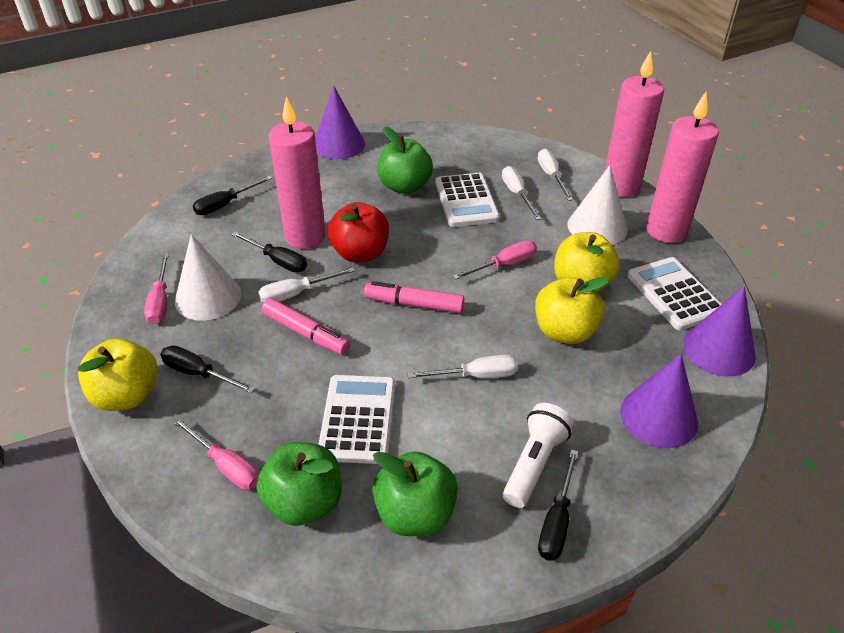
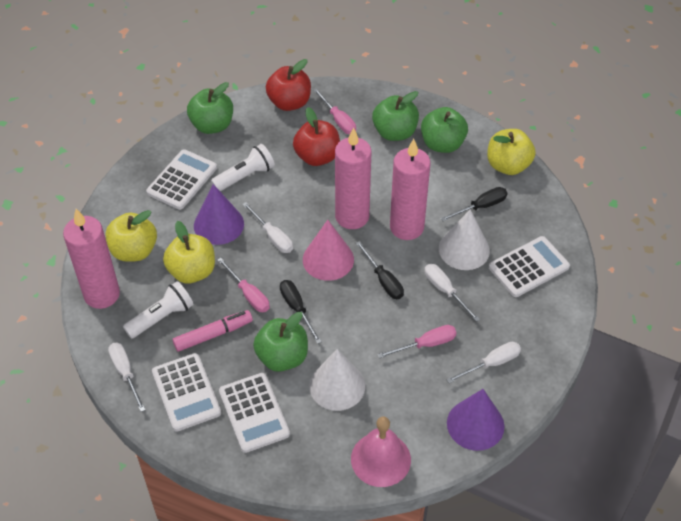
black screwdriver: [160,345,255,393] [193,176,272,215] [231,231,307,272] [538,449,579,561] = 4 -> [280,280,322,344] [356,241,404,299] [441,187,508,221] = 3
green apple: [257,442,342,526] [372,451,458,536] [377,127,433,194] = 3 -> [187,82,233,134] [253,312,308,372] [372,91,419,141] [421,107,468,153] = 4
pink bell: none = 0 -> [351,416,411,487] = 1
pink cone: none = 0 -> [303,220,354,281] = 1
pink marker: [262,298,350,355] [364,281,464,313] = 2 -> [173,310,253,352] = 1
purple cone: [315,86,365,159] [620,354,698,448] [683,286,756,377] = 3 -> [194,184,244,245] [447,389,505,451] = 2
red apple: [328,202,389,263] = 1 -> [266,59,311,111] [293,107,340,166] = 2
white calculator: [318,375,395,464] [435,173,500,227] [628,257,722,330] = 3 -> [146,149,217,210] [152,353,221,432] [219,373,290,453] [489,236,570,297] = 4
white flashlight: [503,403,574,508] = 1 -> [123,281,194,339] [211,144,275,191] = 2

